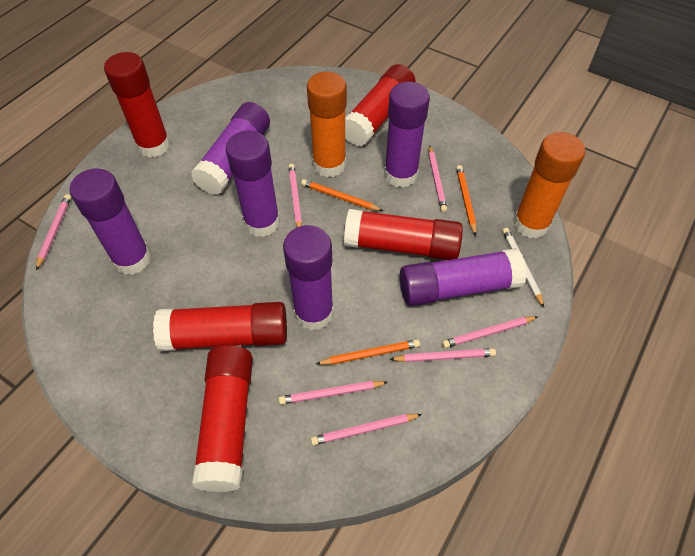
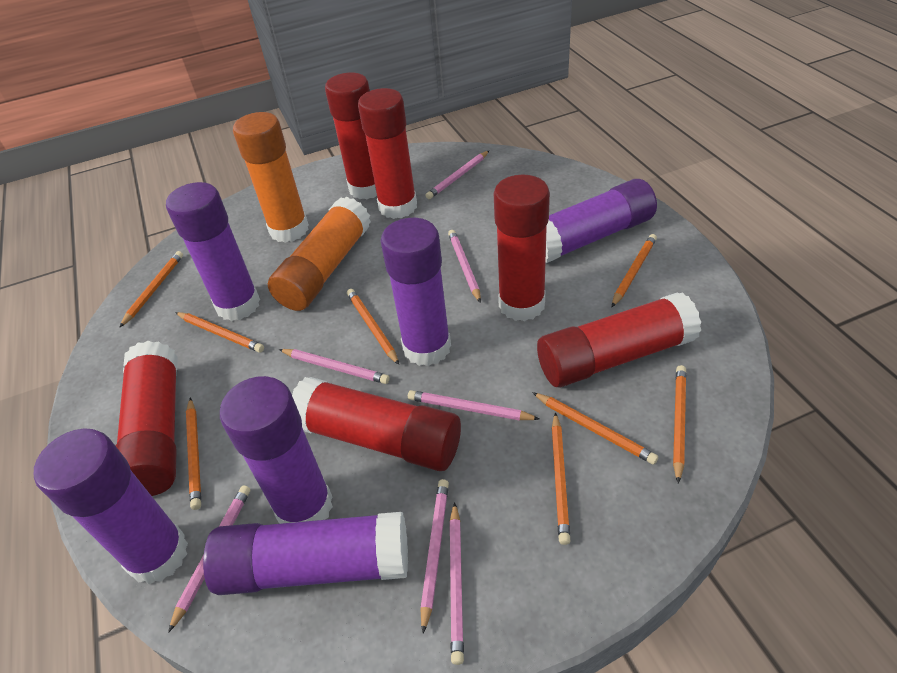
orange pencil: [301,179,383,211] [316,339,420,365] [456,165,476,236] = 3 -> [119,251,183,328] [175,312,264,352] [186,398,201,510] [347,289,399,365] [532,392,658,465] [551,412,570,545] [612,234,657,307] [673,365,686,484] = 8
red glue stick: [104,52,170,158] [153,302,287,351] [191,345,253,492] [344,209,463,260] [345,64,416,146] = 5 -> [116,341,178,496] [292,377,461,471] [325,72,377,199] [358,88,417,219] [494,175,550,321] [537,292,701,388] = 6
white pencil: [502,228,544,307] = 1 -> none = 0

